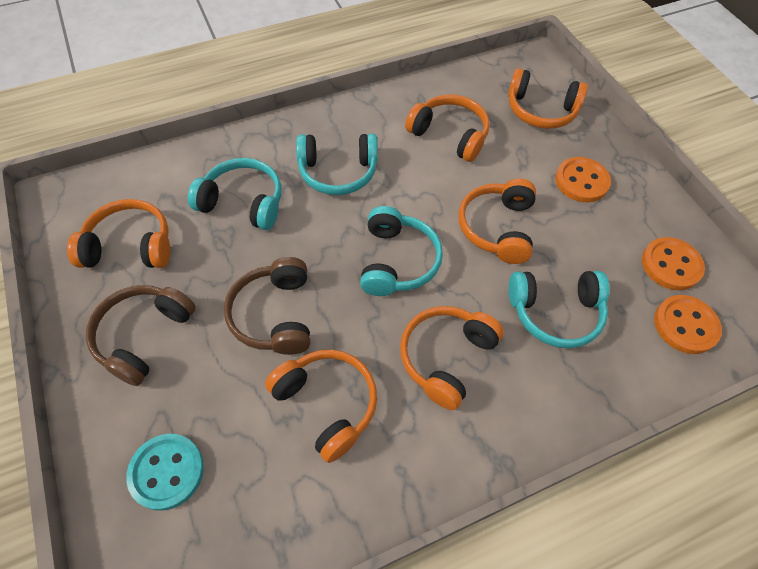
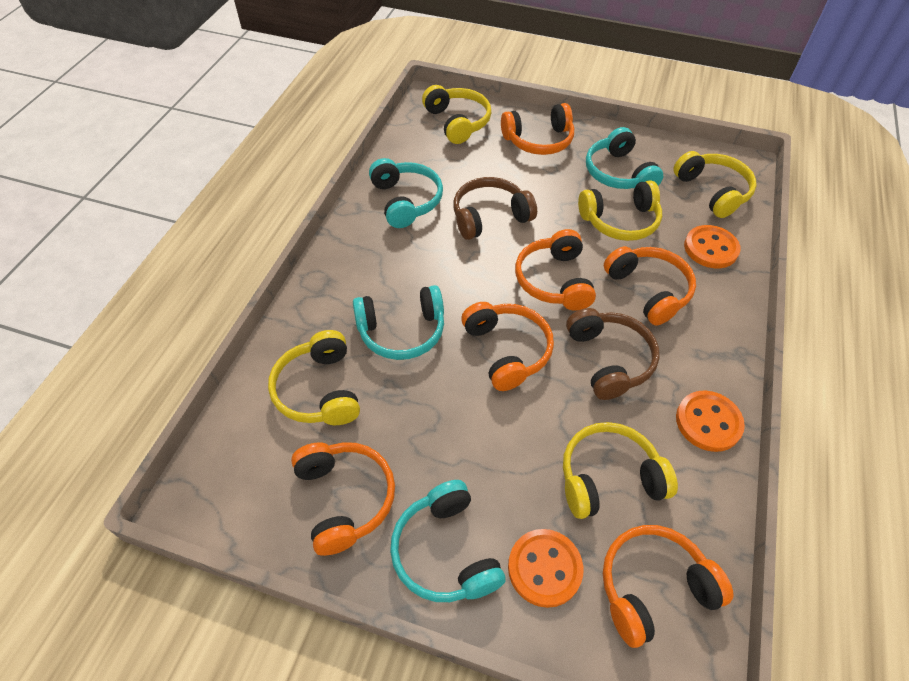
turquoise button: [126,434,204,511] = 1 -> none = 0
yellow headphones: none = 0 -> [268,330,360,425] [422,85,492,144] [563,422,678,519] [578,180,662,241] [673,151,757,218] = 5

